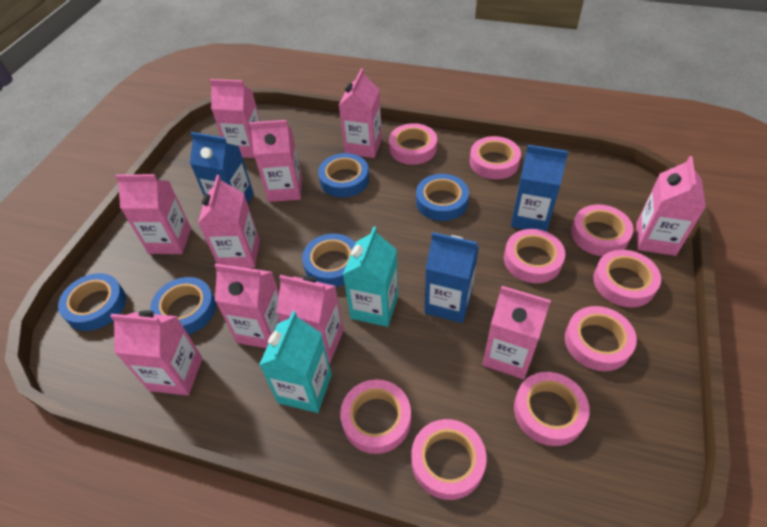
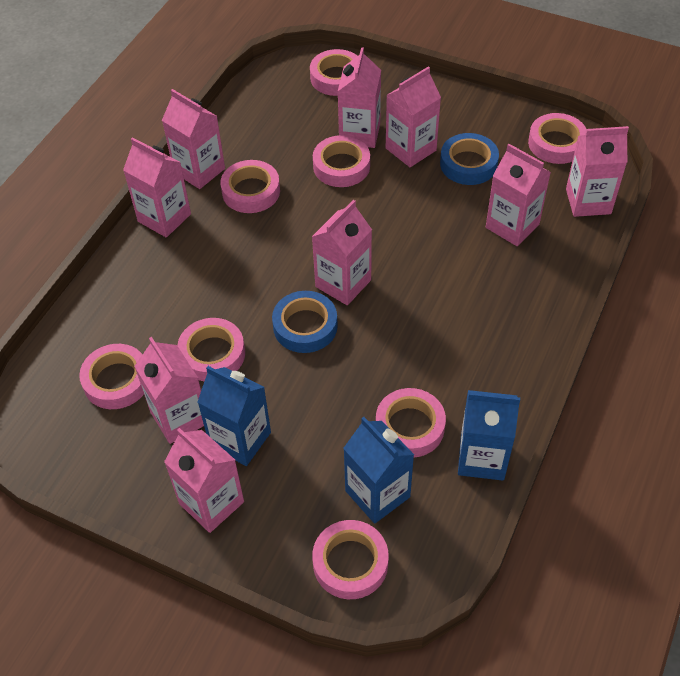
blue tape: [58,273,126,331] [150,277,216,334] [302,234,355,287] [318,153,369,198] [416,174,469,221] = 5 -> [272,291,338,353] [440,133,499,185] = 2
pink carton: [110,310,203,395] [115,174,191,254] [198,175,260,268] [210,79,260,158] [215,264,280,348] [250,120,302,202] [276,275,344,364] [339,68,382,158] [483,286,551,379] [636,156,706,256] = 10 -> [123,137,191,238] [134,337,204,444] [162,89,225,189] [164,428,244,533] [312,200,372,305] [337,47,381,148] [386,66,441,167] [486,144,551,246] [566,126,629,217] = 9
pink tape: [340,379,411,454] [389,123,437,165] [411,419,487,500] [470,136,521,179] [504,229,565,283] [514,372,590,446] [565,306,637,371] [571,204,634,256] [593,250,661,307] = 9 -> [79,344,144,409] [177,318,245,381] [220,160,280,213] [310,49,357,96] [312,520,389,599] [313,135,370,187] [376,388,446,457] [528,113,587,164] = 8
turquoise carton: [259,311,332,413] [343,226,398,327] = 2 -> none = 0

